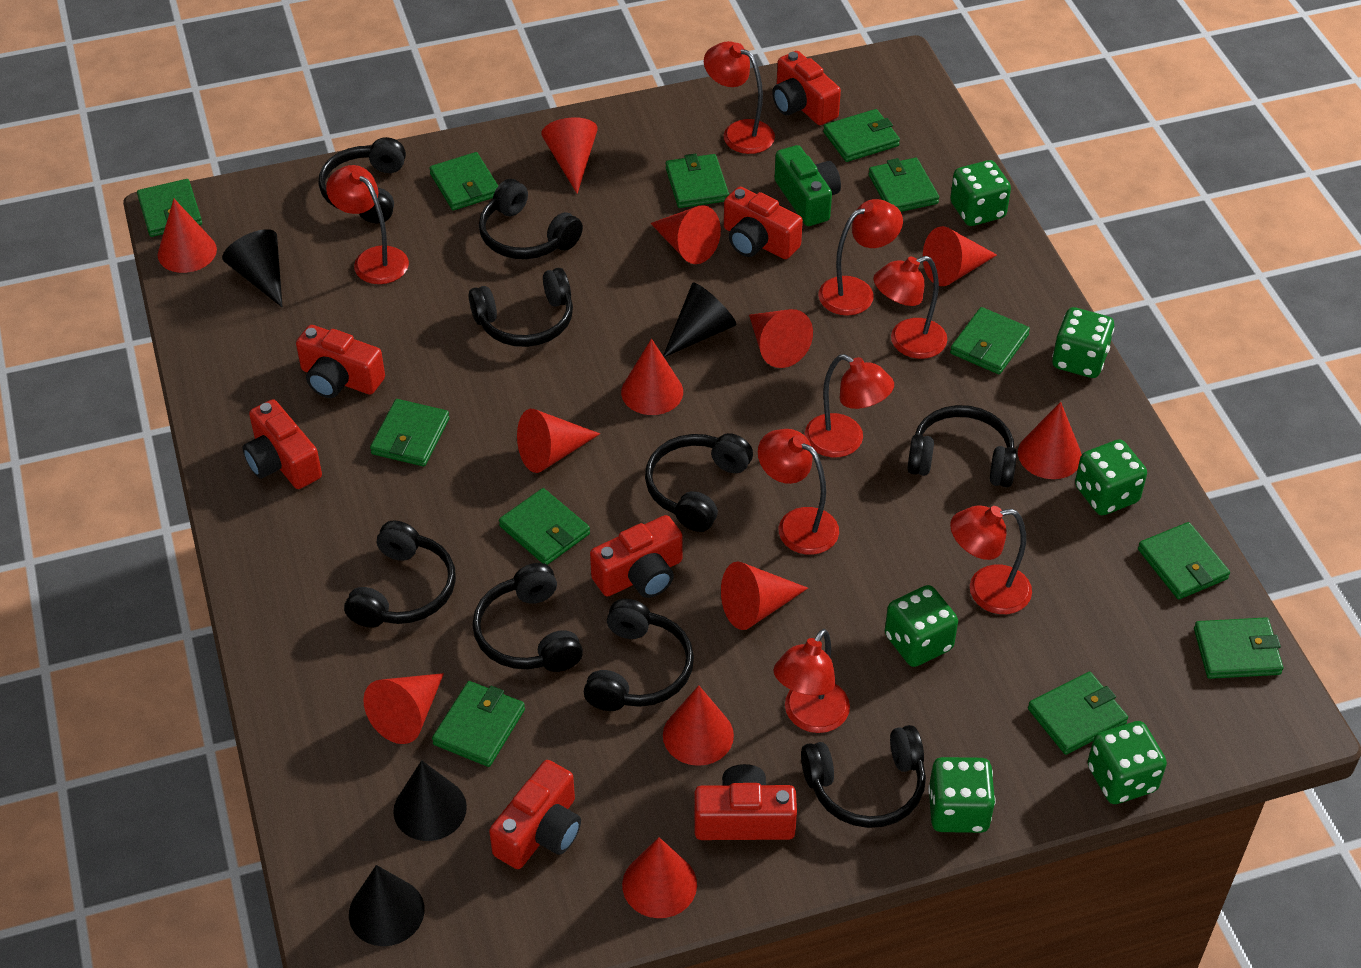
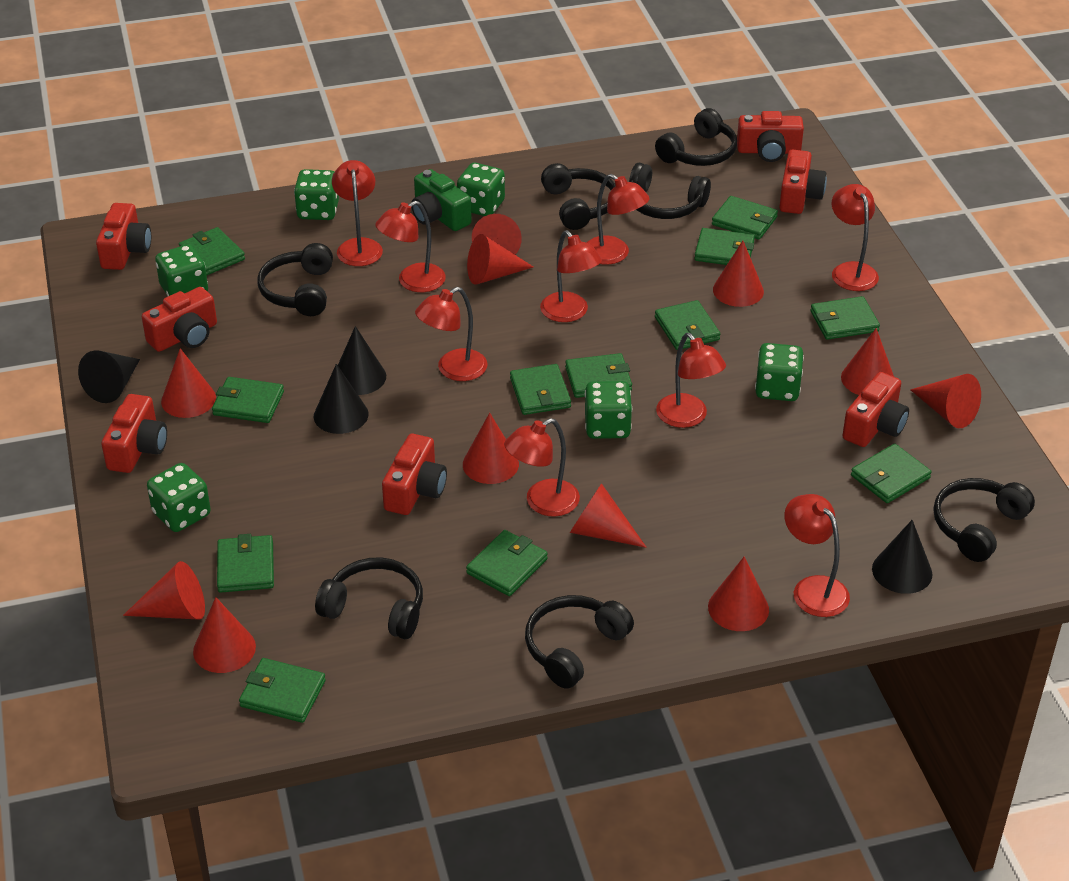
black headphones: [319,137,406,223] [344,521,456,628] [469,268,573,347] [472,563,583,672] [479,179,583,259] [584,599,694,711] [645,433,753,532] [801,725,926,828] [907,405,1017,487] = 9 -> [258,243,333,316] [315,557,423,639] [525,595,634,689] [541,163,615,230] [629,163,711,219] [655,108,737,166] [933,478,1035,562] = 7
red cone: [158,199,217,273] [363,673,444,744] [517,409,600,473] [541,117,598,194] [621,339,683,415] [622,837,697,918] [650,205,721,264] [663,685,734,766] [721,562,808,630] [749,309,813,368] [923,226,997,286] [1018,402,1082,479] = 12 -> [123,561,205,619] [161,348,216,418] [193,597,256,673] [463,413,519,484] [467,234,533,285] [472,214,522,254] [570,483,647,548] [708,556,769,631] [713,241,764,307] [841,328,894,395] [910,374,981,428] = 11
red lamp: [326,165,409,284] [704,41,775,154] [758,429,839,555] [773,629,850,733] [805,354,894,457] [818,199,903,316] [873,256,947,359] [950,505,1032,614] = 8 -> [332,160,383,266] [375,201,446,292] [415,287,487,381] [504,418,580,517] [540,230,602,322] [586,174,650,265] [656,333,726,428] [784,494,850,617] [832,184,879,291] = 9

